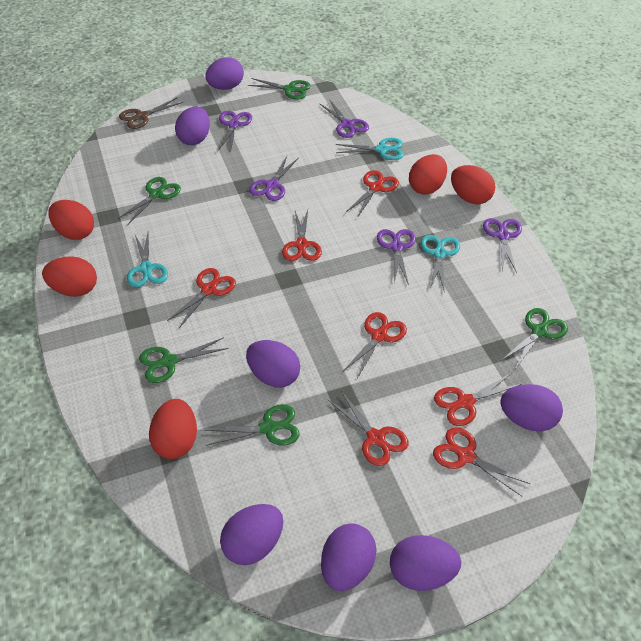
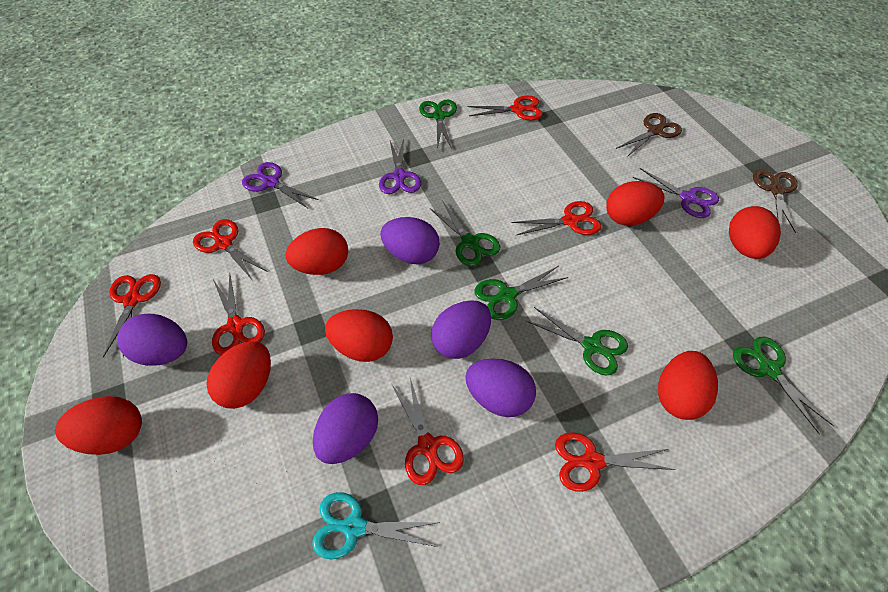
brown scissors: [119,98,183,129] = 1 -> [616,113,682,157] [753,169,798,233] = 2
purple egg: [175,106,210,145] [205,57,244,90] [220,504,283,565] [246,340,300,388] [321,523,377,591] [390,535,461,591] [500,384,563,431] = 7 -> [117,314,187,366] [313,393,378,464] [380,217,440,264] [431,300,491,359] [465,358,536,417] = 5
purple scissors: [218,111,252,151] [249,156,299,201] [319,99,369,138] [377,229,416,285] [483,218,522,273] = 5 -> [242,162,319,208] [379,138,421,194] [633,168,719,218] = 3
red egg: [42,256,97,297] [49,200,94,240] [149,399,197,459] [409,154,447,195] [451,165,495,204] = 5 -> [55,396,142,455] [206,341,271,409] [286,228,348,275] [325,309,393,362] [606,181,664,226] [658,351,718,420] [729,206,781,259] = 7
turquoise scissors: [127,233,168,287] [336,138,404,160] [421,235,460,293] = 3 -> [312,492,440,559] = 1

